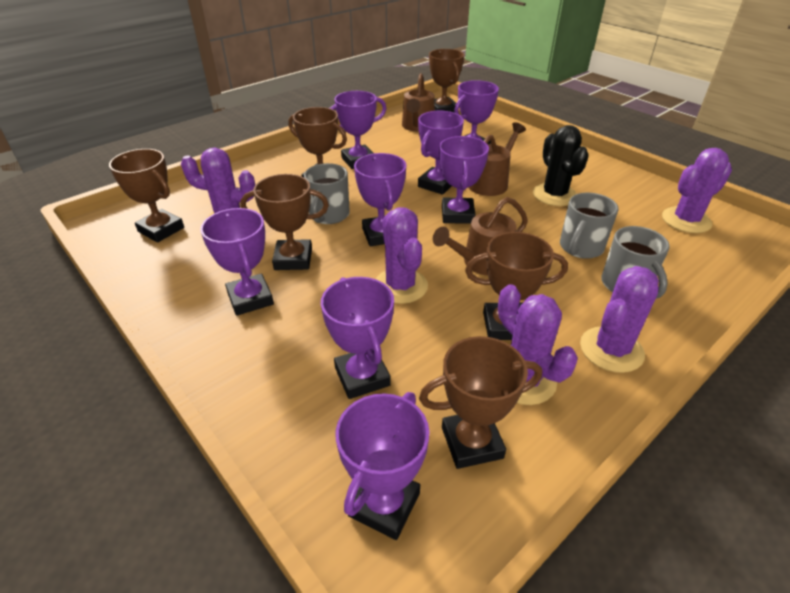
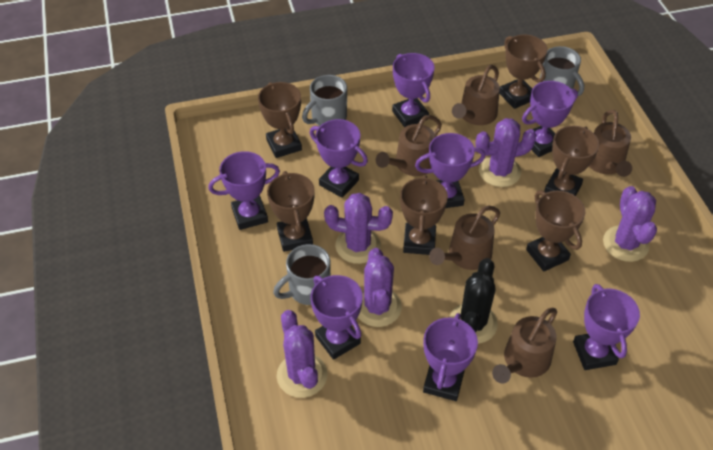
brown watering can: [402,73,435,132] [433,197,528,276] [468,122,526,196] = 3 -> [376,115,442,176] [429,206,500,270] [452,65,500,125] [492,308,557,383] [589,110,632,177] = 5

